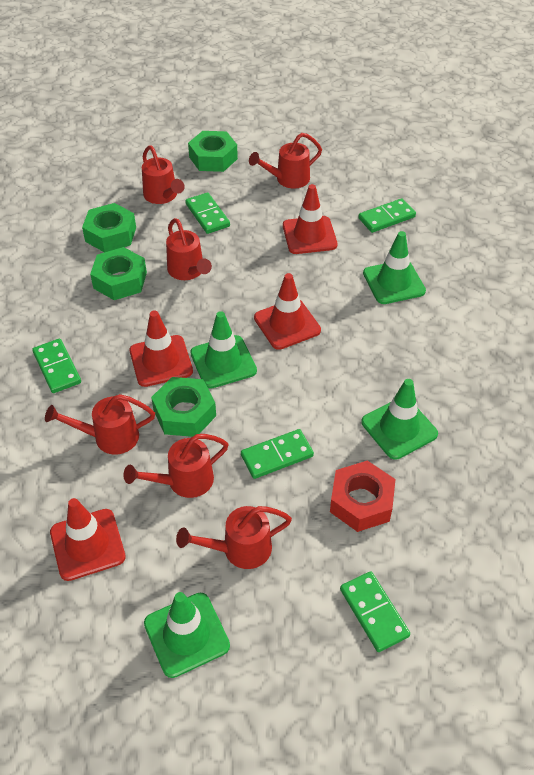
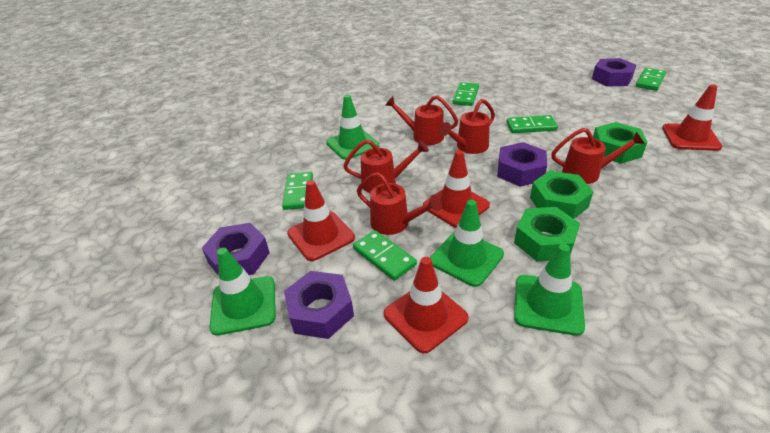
green nut: [82,203,136,252] [90,247,147,300] [151,377,216,437] [188,131,238,172] = 4 -> [514,207,580,261] [530,171,593,219] [593,122,647,164] = 3
purple nut: none = 0 -> [202,223,270,276] [284,271,354,339] [497,142,547,187] [592,58,636,86] = 4
red nut: [330,461,396,532] = 1 -> none = 0
red watering can: [45,394,155,455] [123,434,229,498] [142,146,185,204] [166,218,212,280] [176,506,292,569] [249,133,322,189] = 6 -> [343,139,429,193] [357,172,442,235] [385,96,458,145] [439,99,495,154] [551,128,645,184] = 5

